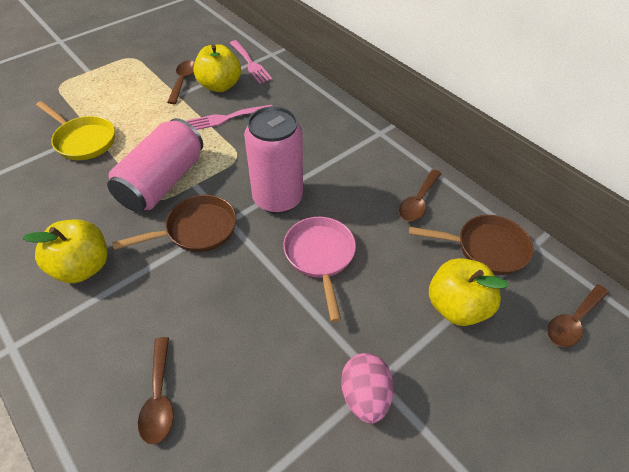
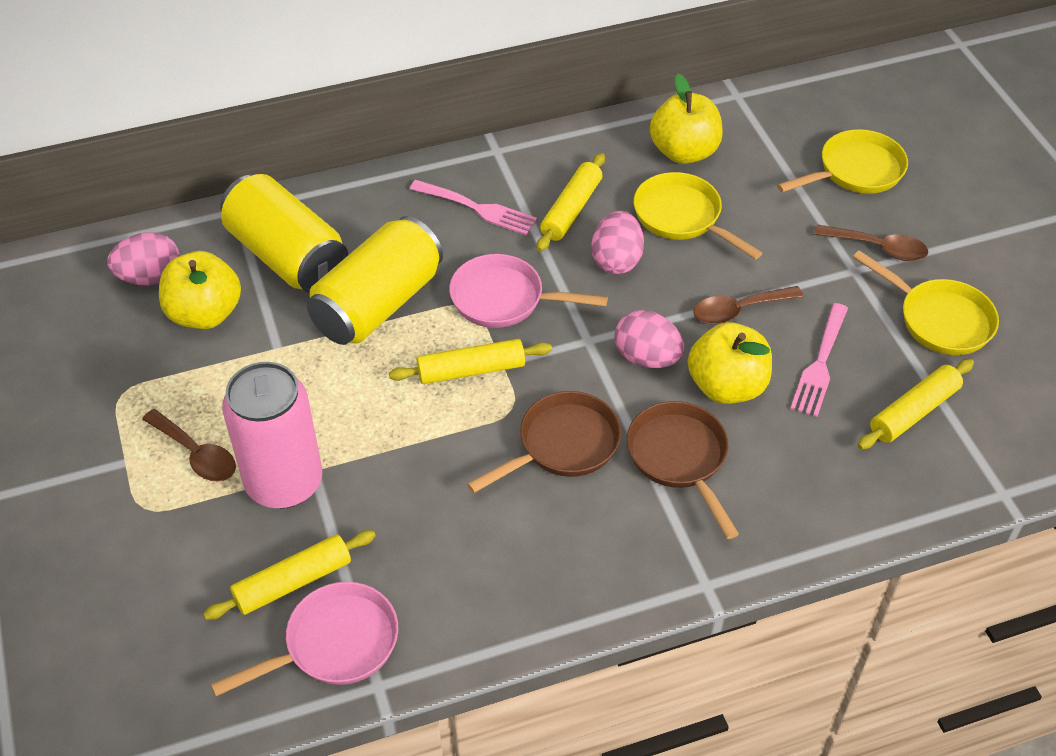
brown spoon: [138,337,174,444] [167,60,195,104] [399,169,441,221] [547,284,609,347] = 4 -> [142,409,236,482] [693,286,803,324] [814,224,928,261] = 3
pink can: [107,118,203,212] [244,106,303,214] = 2 -> [222,362,322,509] = 1
pink egg: [341,353,394,424] = 1 -> [107,232,180,286] [591,211,644,275] [614,310,684,368] = 3
pink pan: [283,217,356,322] = 1 -> [211,582,398,696] [449,254,608,328] = 2
yellow can: none = 0 -> [220,174,348,293] [307,216,443,345] = 2
yellow pan: [36,101,115,160] = 1 -> [634,172,762,259] [777,129,908,194] [853,250,999,355] = 3
yellow rolling pin: none = 0 -> [203,530,376,620] [389,339,552,384] [537,153,605,251] [857,359,974,450] = 4

